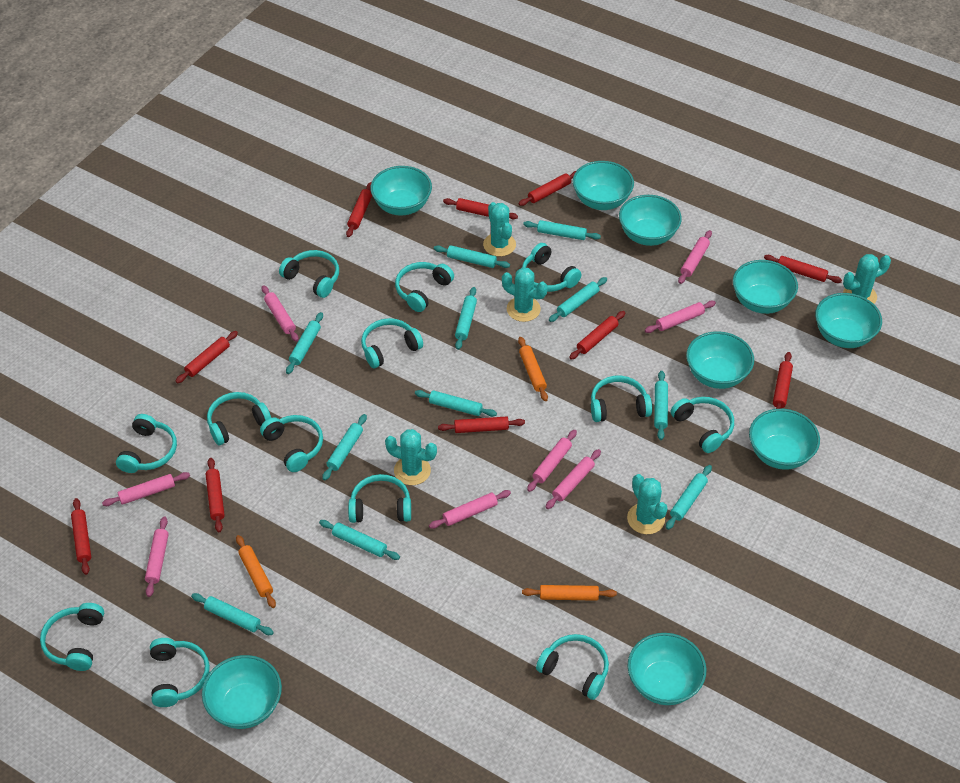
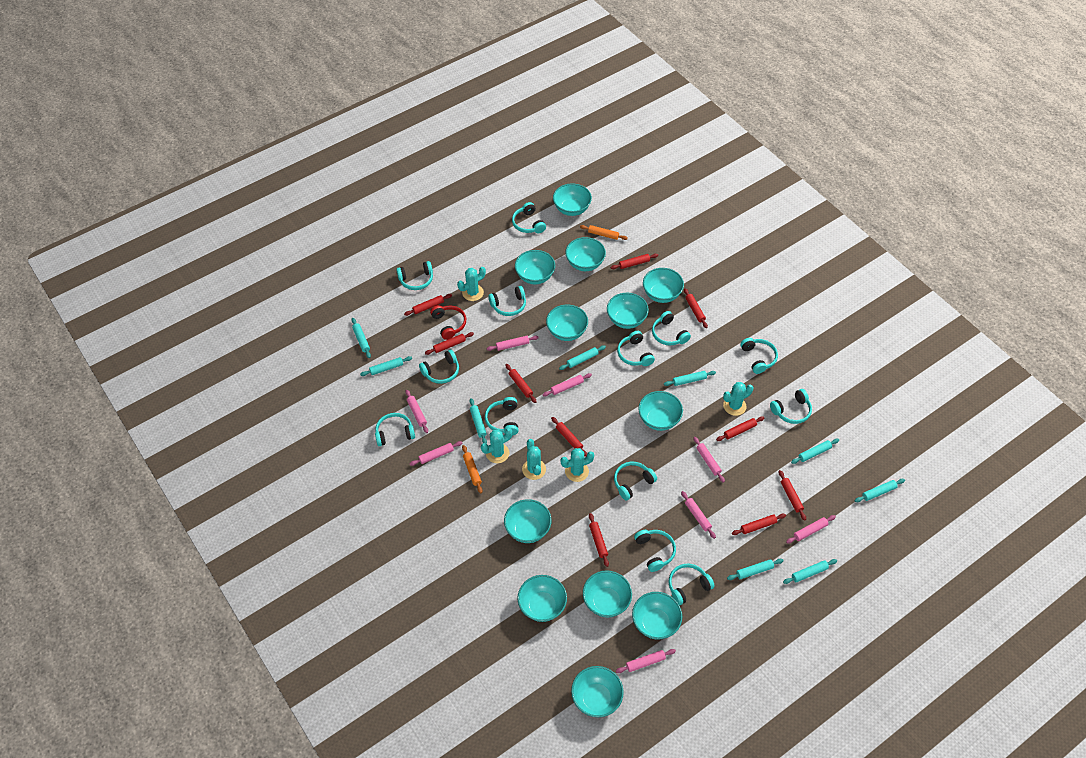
orange rolling pin: [236,535,276,608] [518,337,548,401] [522,585,617,601] = 3 -> [462,445,483,493] [580,225,628,240] = 2
red headphones: none = 0 -> [430,305,466,340] = 1
turquoise bowl: [202,655,282,729] [370,166,432,216] [573,161,634,210] [619,195,682,246] [628,633,706,705] [686,331,754,389] [733,260,798,314] [749,409,820,470] [815,293,882,348] = 9 -> [504,499,551,543] [515,250,555,285] [517,575,567,622] [546,305,588,341] [553,183,592,216] [565,237,606,271] [571,666,624,717] [583,570,632,617] [607,293,649,329] [632,592,682,640] [638,391,683,431] [643,268,684,303] = 12
turquoise rolling pin: [191,593,274,635] [286,312,323,374] [319,520,400,560] [322,414,367,480] [415,390,497,417] [434,245,510,268] [455,287,477,350] [523,220,601,240] [549,277,607,322] [654,371,668,440] [666,465,712,530] = 11 -> [351,318,371,358] [360,356,412,376] [469,398,487,444] [559,345,606,370] [664,371,716,386] [727,559,783,580] [783,559,837,584] [791,439,839,464] [855,479,905,502] = 9

